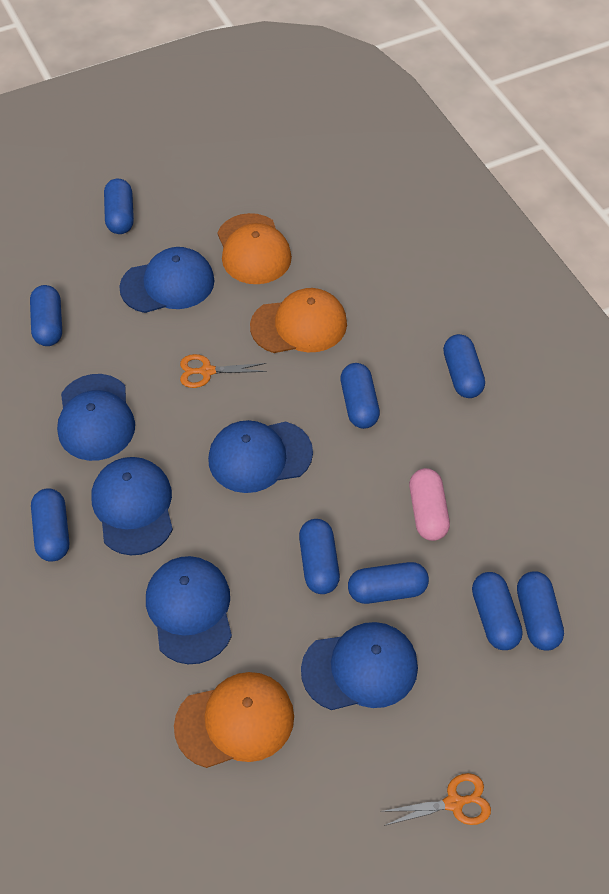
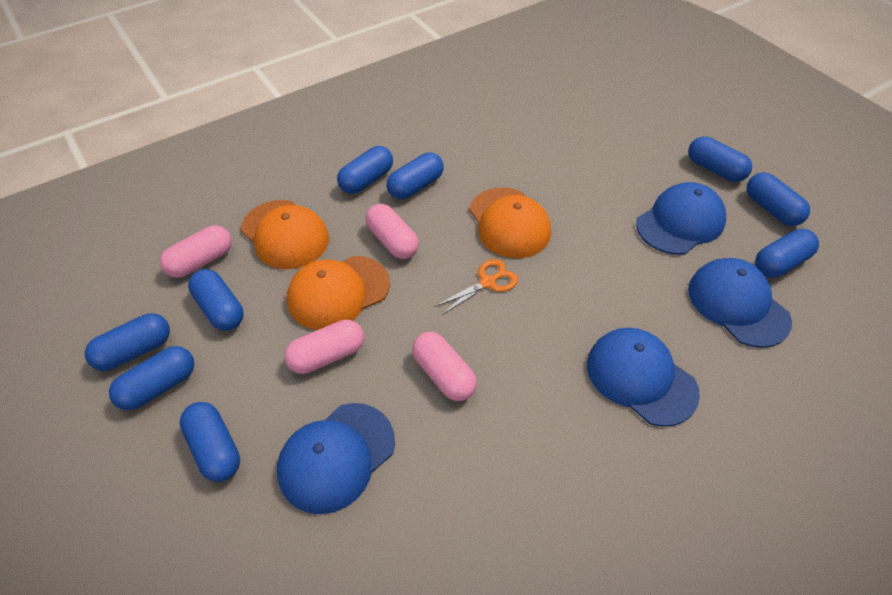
blue cap: [57,374,135,461] [92,457,173,555] [119,247,215,313] [146,556,232,664] [208,420,313,493] [301,622,418,710] = 6 -> [277,403,395,514] [587,328,700,427] [636,182,726,255] [688,258,792,348] = 4
orange scissors: [180,354,267,388] [381,773,491,826] = 2 -> [435,259,518,315] = 1
pink capsule: [409,468,450,541] = 1 -> [160,225,232,278] [284,320,364,374] [366,204,419,259] [412,332,477,401] = 4

